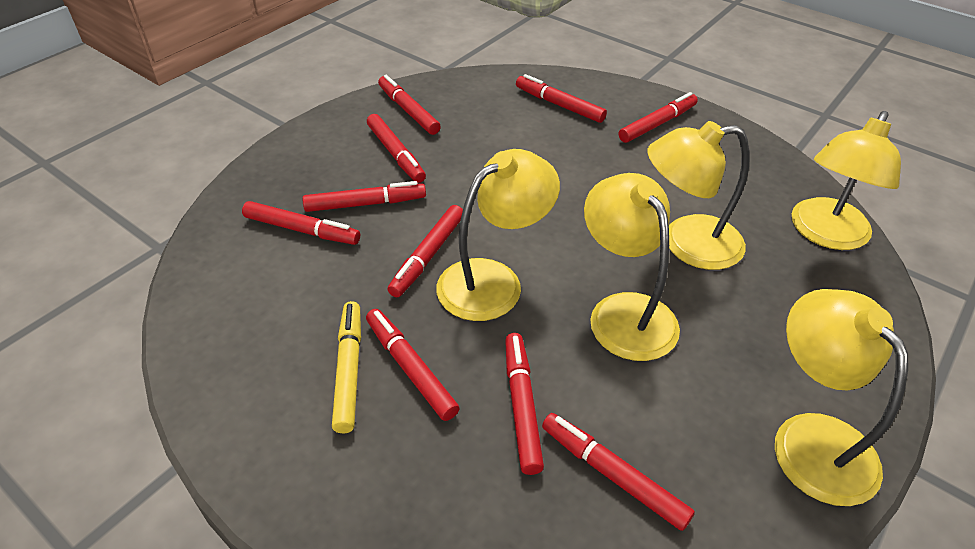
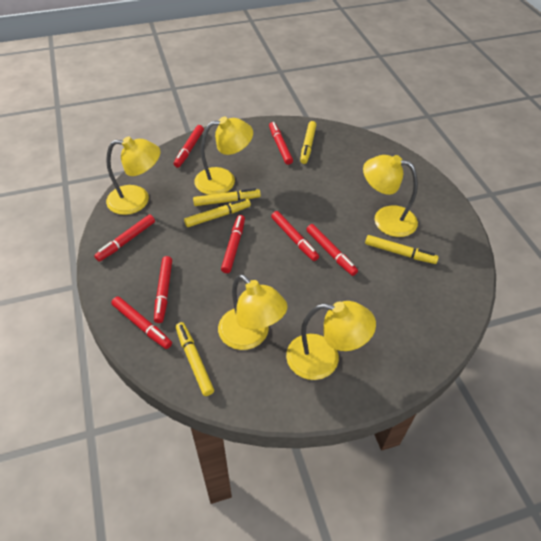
red marker: [242,201,360,245] [302,181,426,212] [366,309,460,421] [367,114,426,183] [378,75,441,135] [387,205,463,297] [505,333,544,475] [516,74,607,123] [542,413,695,531] [619,92,698,143] = 10 -> [94,215,155,262] [111,296,172,349] [154,256,172,323] [174,125,204,168] [221,215,245,273] [269,122,293,165] [271,211,319,261] [306,224,358,276] = 8
yellow marker: [332,301,361,433] = 1 -> [176,322,214,396] [184,198,251,227] [193,188,261,206] [300,121,316,164] [365,235,439,264] = 5

